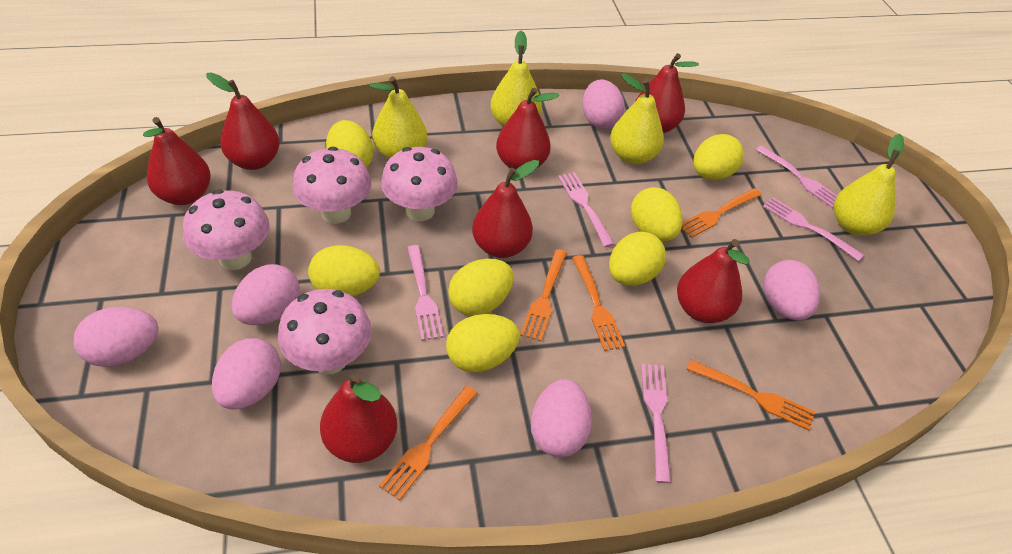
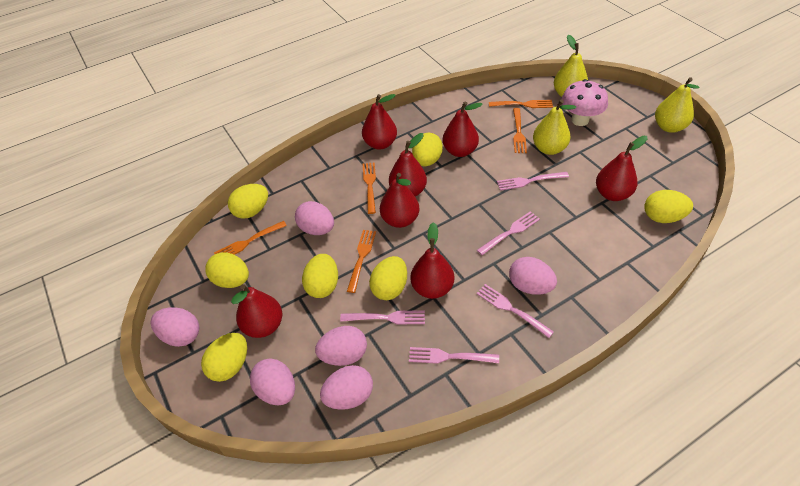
pink mushroom: [183,190,270,270] [278,289,372,374] [292,147,371,224] [381,147,458,221] = 4 -> [562,79,608,126] = 1
yellow pear: [370,77,427,159] [490,31,542,127] [610,73,664,165] [834,134,904,236] = 4 -> [533,99,576,155] [554,35,588,97] [655,77,700,133] = 3

